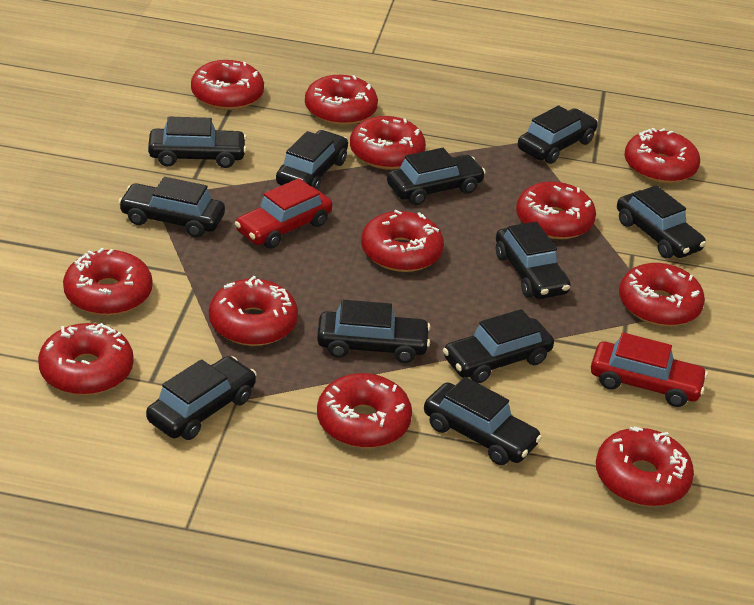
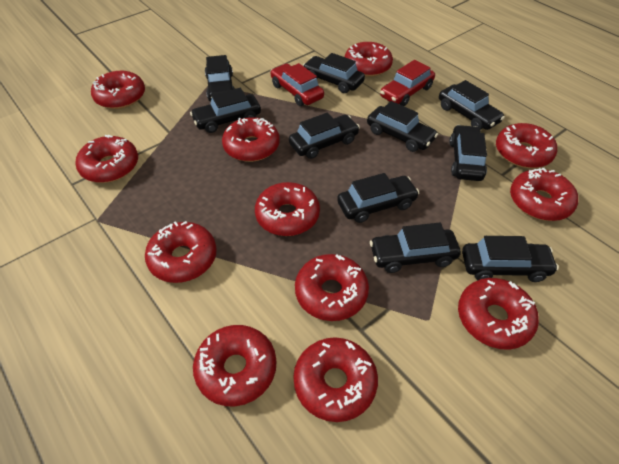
black car: [118,177,225,238] [146,356,257,440] [148,117,247,168] [276,130,348,190] [317,300,431,363] [387,148,486,205] [424,377,542,465] [443,309,554,383] [496,222,570,299] [518,106,598,164] [617,185,706,258] = 11 -> [190,88,261,133] [205,55,234,101] [289,113,360,159] [303,53,365,93] [337,173,419,223] [367,101,438,152] [370,223,461,273] [439,80,505,130] [449,125,487,181] [462,236,559,282] = 10

